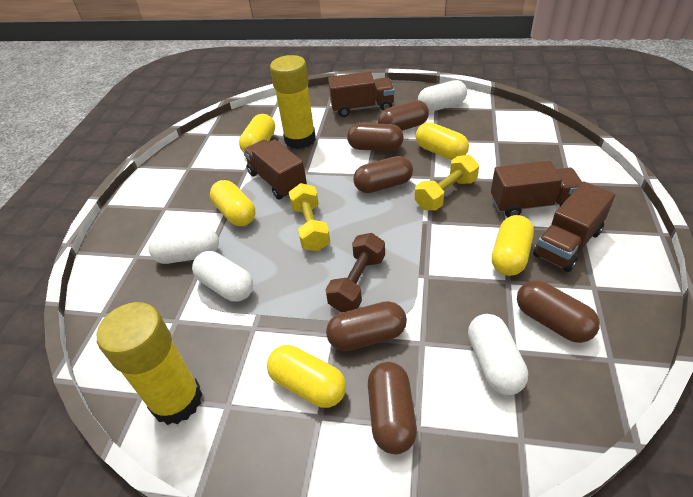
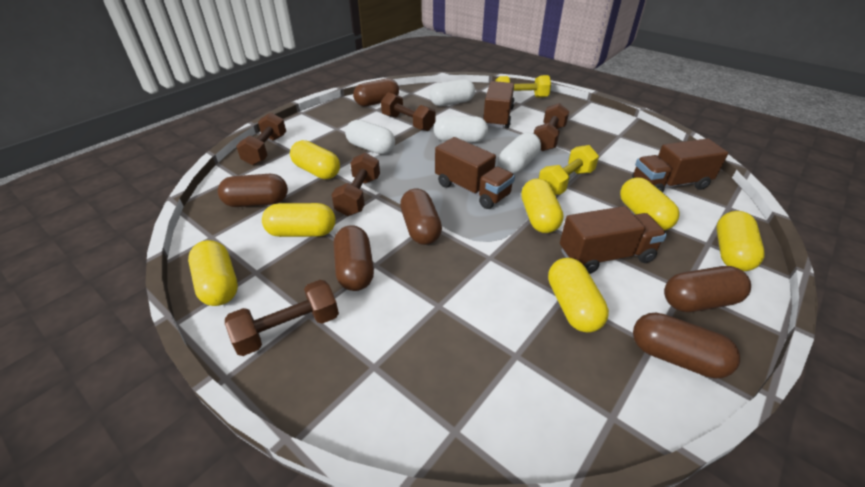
brown dumbbell: [326,233,385,312] = 1 -> [225,280,339,356] [236,113,286,165] [331,152,380,216] [381,92,436,131] [534,103,569,151] = 5
yellow capsule: [210,180,256,226] [239,114,275,151] [267,345,346,408] [415,122,469,160] [492,215,534,276] = 5 -> [188,240,238,306] [262,203,336,237] [290,140,340,179] [521,178,564,233] [548,258,609,333] [620,178,680,230] [716,211,765,271] = 7
yellow glue stick: [97,302,203,425] [270,55,316,149] = 2 -> none = 0

